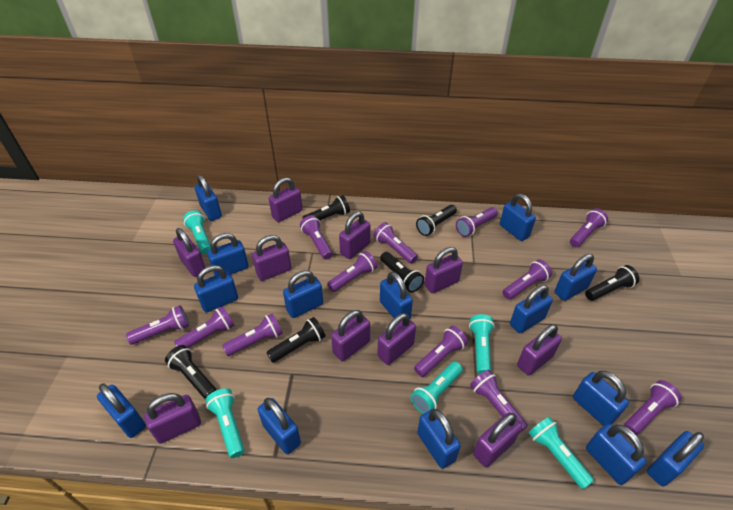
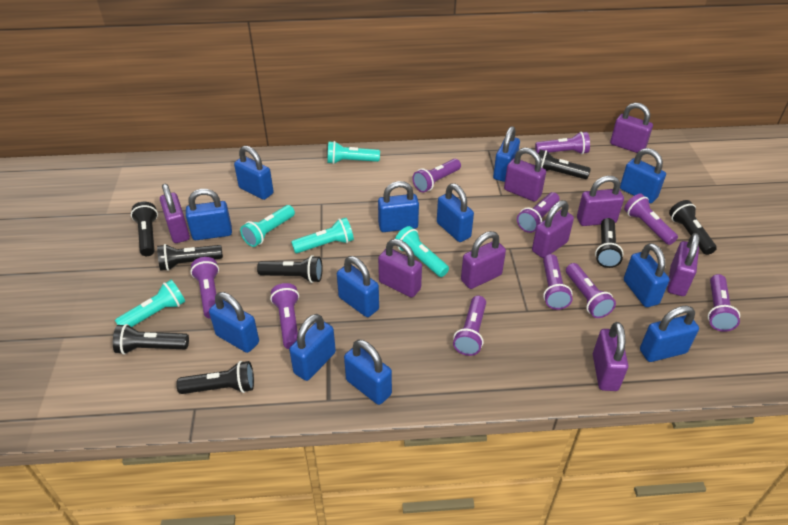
black flashlight: [165,345,216,399] [266,317,326,363] [302,195,350,220] [380,252,424,292] [416,205,457,236] [585,265,639,301] = 6 -> [113,324,189,355] [131,202,158,256] [157,244,223,271] [176,361,254,394] [257,255,322,283] [539,150,591,179] [595,218,624,268] [669,200,717,255] = 8
blue padlock: [97,383,146,438] [194,175,222,221] [194,265,238,313] [207,233,249,275] [258,398,301,454] [283,270,323,318] [380,272,413,319] [417,409,461,469] [500,194,536,241] [510,285,553,333] [554,254,597,301] [573,371,629,426] [586,424,647,485] [647,431,704,486] = 14 -> [186,189,232,240] [209,292,259,353] [234,146,274,200] [289,314,336,381] [337,256,379,317] [344,339,392,405] [378,181,419,232] [437,183,474,242] [493,126,520,182] [620,148,666,203] [624,243,670,307] [640,306,699,362] = 12
purple flashlight: [126,305,189,345] [174,306,235,348] [222,313,283,356] [300,215,333,260] [327,251,377,292] [373,222,418,264] [414,326,468,377] [456,207,498,237] [470,370,528,433] [502,259,552,300] [570,209,608,247] [624,380,682,435] = 12 -> [190,257,219,319] [270,283,299,349] [412,159,461,192] [453,296,486,356] [517,192,560,233] [535,132,590,154] [543,254,573,310] [566,263,616,318] [624,193,678,245] [708,274,740,332] = 10
purple padlock: [144,393,201,444] [173,228,206,277] [252,235,291,281] [269,177,303,222] [331,310,370,361] [339,212,370,259] [378,313,416,365] [424,247,463,293] [473,413,522,467] [517,324,562,376] = 10 -> [160,184,190,243] [378,239,422,298] [461,231,506,289] [504,147,546,202] [532,200,574,258] [577,176,624,226] [593,322,628,391] [610,103,653,153] [667,233,699,296] = 9

